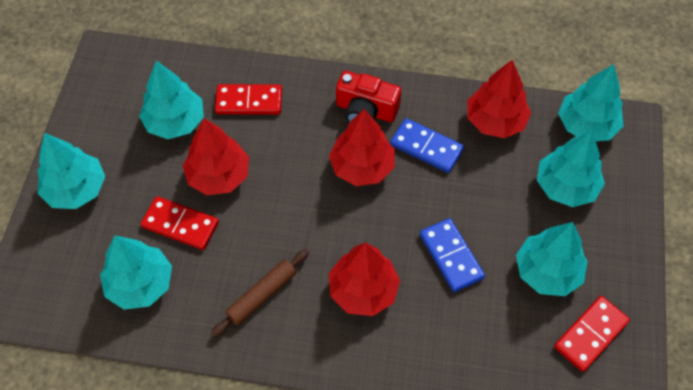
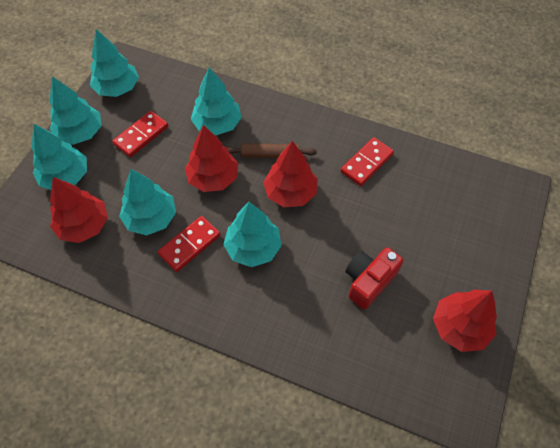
blue domino: [390,118,464,173] [420,218,485,292] = 2 -> none = 0

